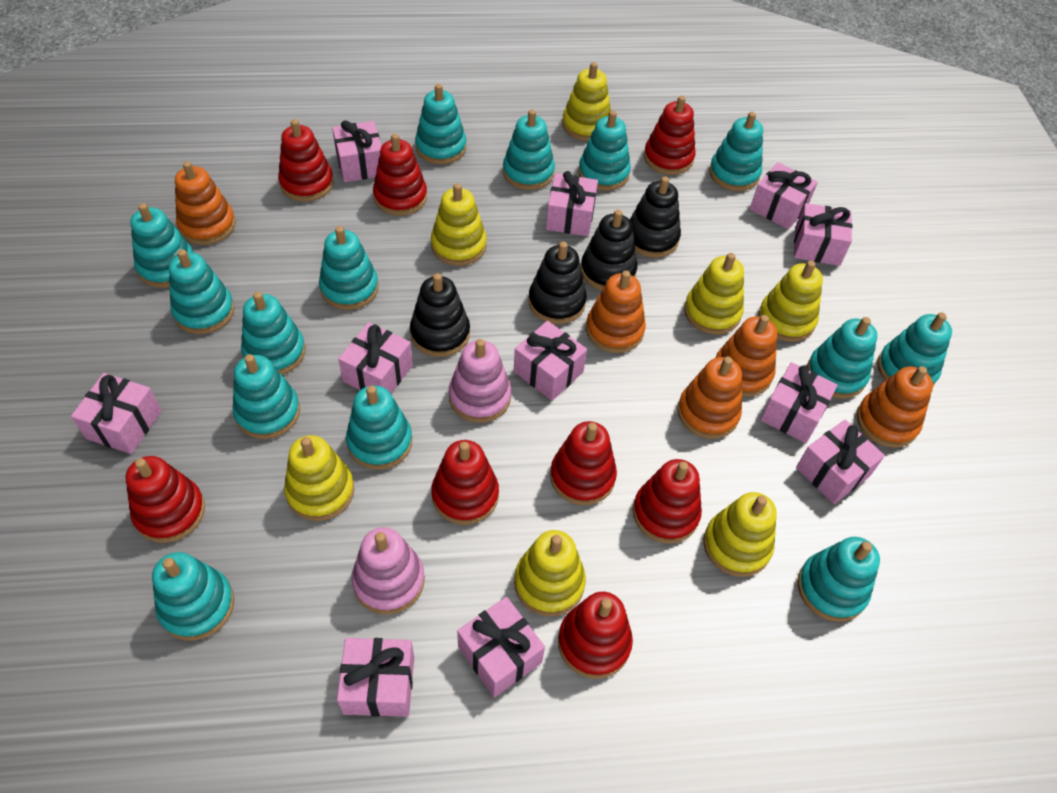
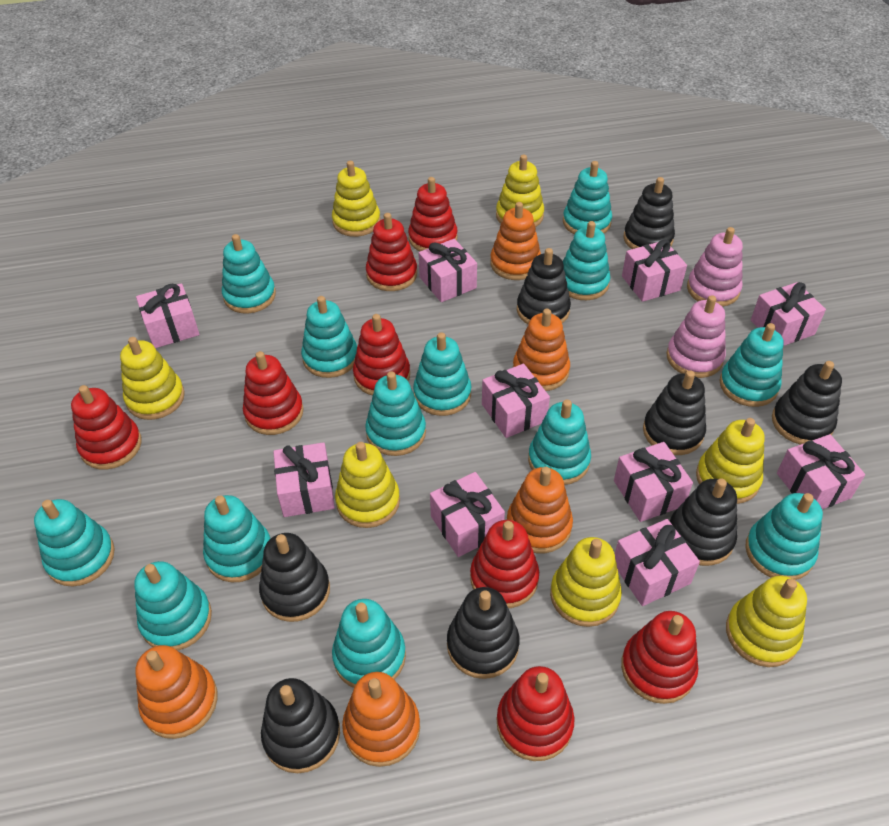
black stacking toy: [410,273,470,357] [528,241,587,324] [581,210,638,290] [629,176,681,258] = 4 -> [259,533,330,622] [261,678,340,773] [447,587,519,679] [517,248,571,324] [624,177,675,249] [643,370,706,455] [670,478,737,566] [772,361,842,445] = 8
pink gift: [71,373,162,454] [332,120,382,182] [337,638,414,717] [338,322,413,393] [457,597,545,697] [514,321,587,401] [546,171,598,236] [750,162,818,229] [760,362,838,443] [794,203,852,266] [796,420,885,504] = 11 -> [136,283,200,348] [273,442,335,517] [419,239,477,302] [430,472,505,557] [482,364,550,438] [614,442,693,522] [615,519,700,606] [622,239,687,302] [751,282,826,346] [777,434,865,509] = 10
turquoise stacking toy: [130,203,194,288] [152,552,234,641] [169,249,235,334] [233,354,300,439] [241,292,305,375] [319,226,379,310] [346,385,412,470] [415,84,467,164] [503,109,555,190] [578,110,631,191] [709,112,763,191] [798,537,880,622] [807,317,878,399] [877,312,952,386] = 14 -> [34,499,115,587] [134,561,212,651] [203,495,270,582] [222,234,276,314] [301,296,357,378] [332,599,406,688] [365,371,426,456] [413,332,472,416] [528,400,591,485] [563,161,612,235] [563,221,611,300] [720,323,784,407] [745,493,823,580] = 13

